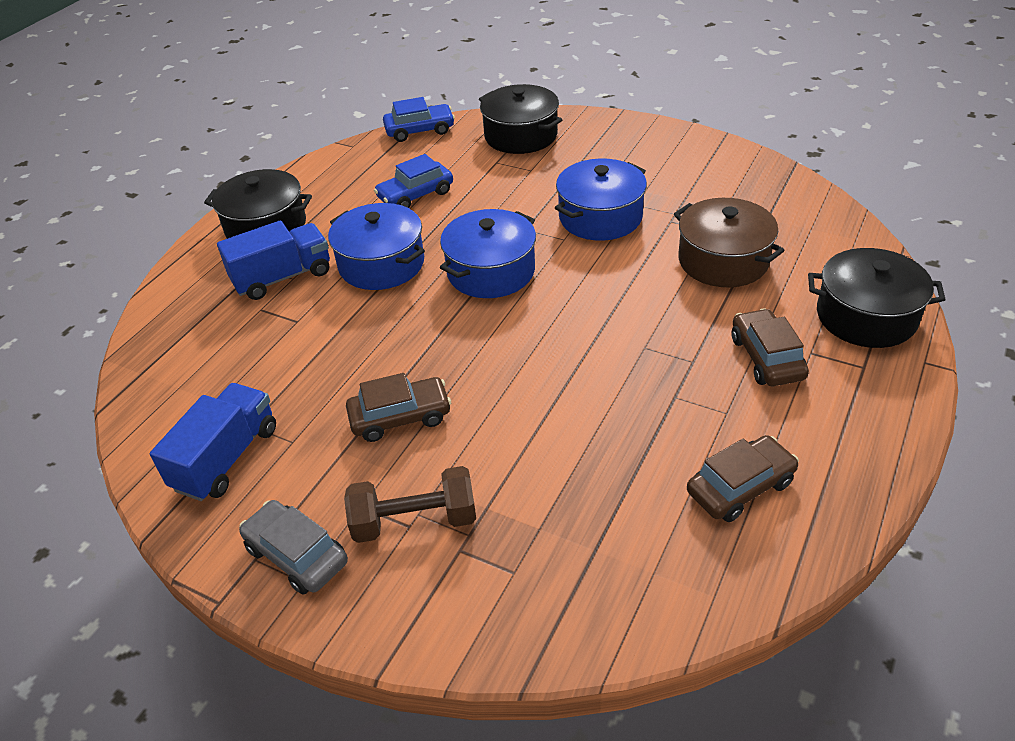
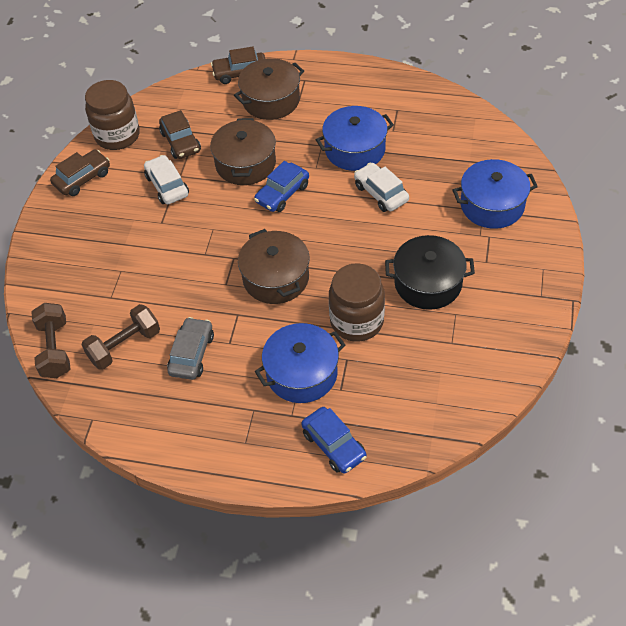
black pot: [204,169,312,239] [479,84,562,154] [808,248,946,348] = 3 -> [385,235,475,310] = 1
blue truck: [150,383,276,501] [217,221,330,300] = 2 -> none = 0
brown dumbbell: [344,466,476,543] = 1 -> [31,303,70,378] [81,304,160,370] = 2
brown jar: none = 0 -> [85,80,140,150] [329,263,385,342] = 2
brown pot: [674,198,785,287] = 1 -> [210,118,276,185] [234,58,304,120] [238,229,310,304] = 3
white car: none = 0 -> [144,155,189,204] [354,163,409,212] = 2

